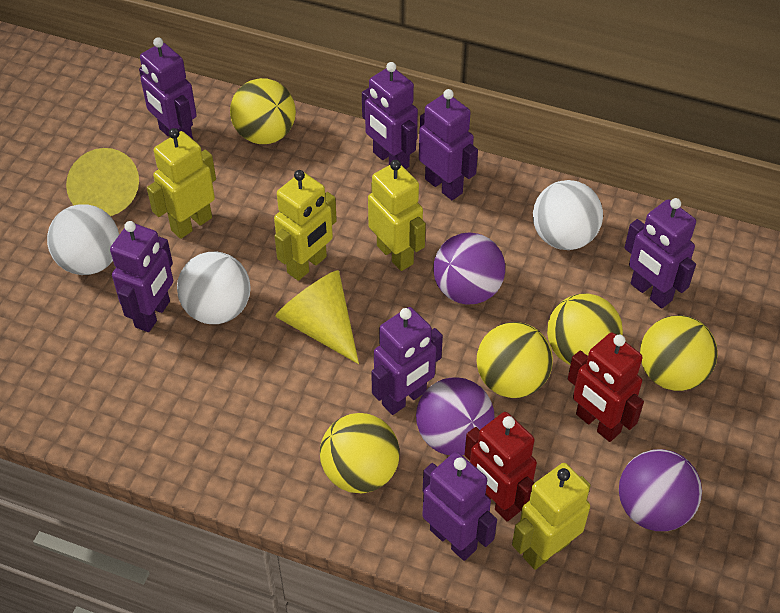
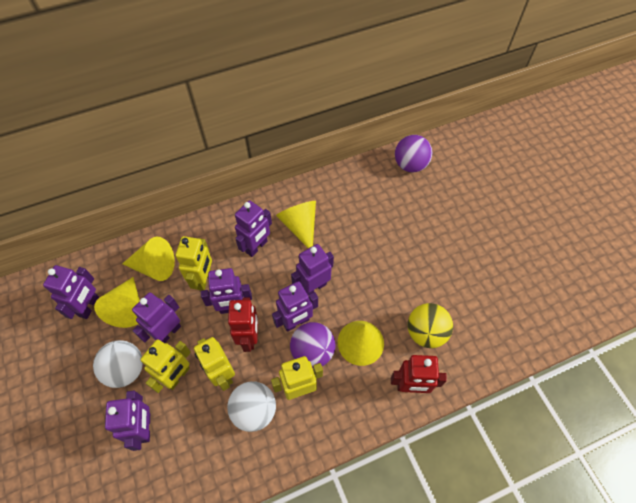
purple ball: [416,377,495,455] [433,233,505,304] [619,449,702,531] = 3 -> [290,322,336,368] [395,135,432,173] = 2
white ball: [47,204,119,275] [177,252,251,324] [533,180,603,250] = 3 -> [93,340,143,388] [227,381,276,432] = 2
yellow ball: [230,78,296,144] [320,413,400,493] [477,322,553,398] [547,293,623,365] [640,315,718,391] = 5 -> [408,303,453,348] = 1
yellow cone: [66,148,139,216] [275,270,359,364] = 2 -> [94,277,140,328] [122,236,175,281] [276,201,316,249] [338,321,384,366] = 4

